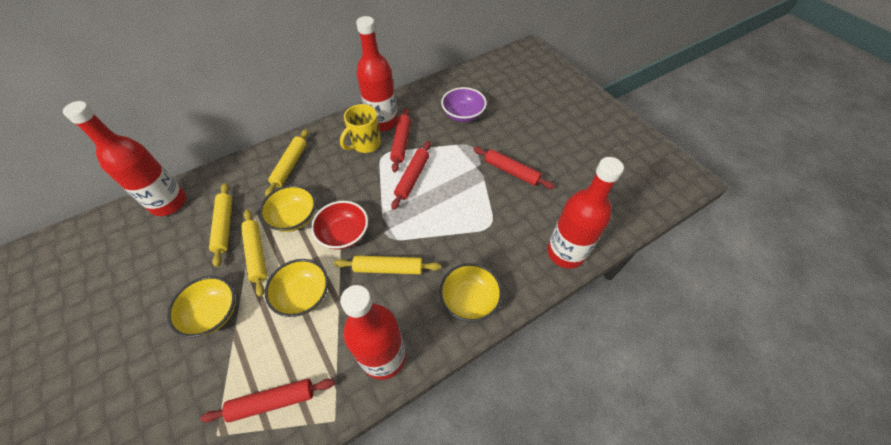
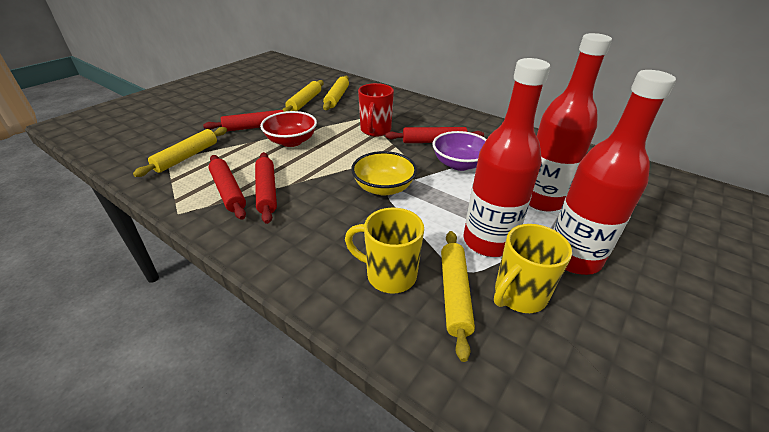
red bottle: [63,101,186,216] [340,285,406,380] [356,16,398,131] [547,157,624,269] = 4 -> [463,58,550,257] [529,33,612,212] [553,70,676,275] = 3
red mug: none = 0 -> [358,83,394,137] = 1
yellow bowl: [167,276,235,337] [259,185,316,232] [265,259,328,317] [440,263,502,322] = 4 -> [351,151,417,196] = 1
yellow mug: [340,104,381,153] = 1 -> [345,208,424,293] [494,224,572,313] = 2

